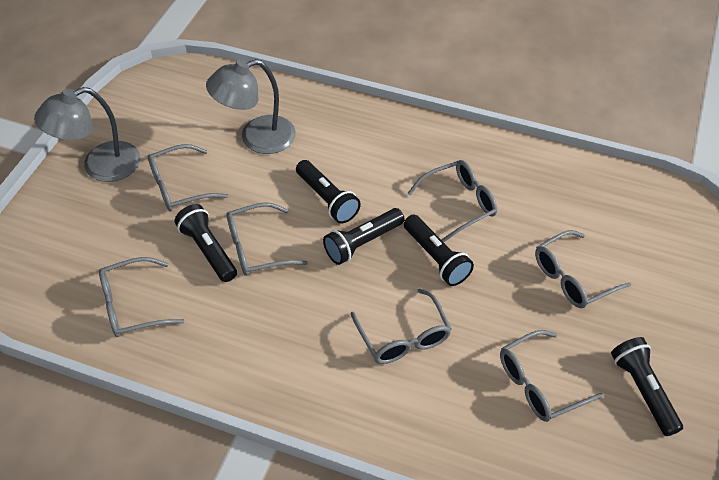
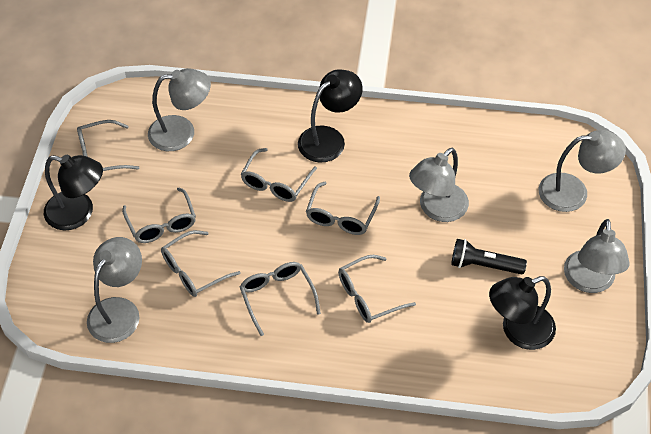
black flashlight: [174,204,237,282] [296,160,361,223] [323,208,404,265] [404,215,474,286] [611,337,683,436] = 5 -> [451,239,527,274] = 1
black lamp: none = 0 -> [44,155,103,230] [298,69,363,163] [489,276,556,350] = 3
grey lamp: [34,87,140,182] [206,59,296,154] = 2 -> [87,237,142,343] [148,68,211,151] [409,148,469,222] [539,130,626,212] [564,219,630,293] = 5

